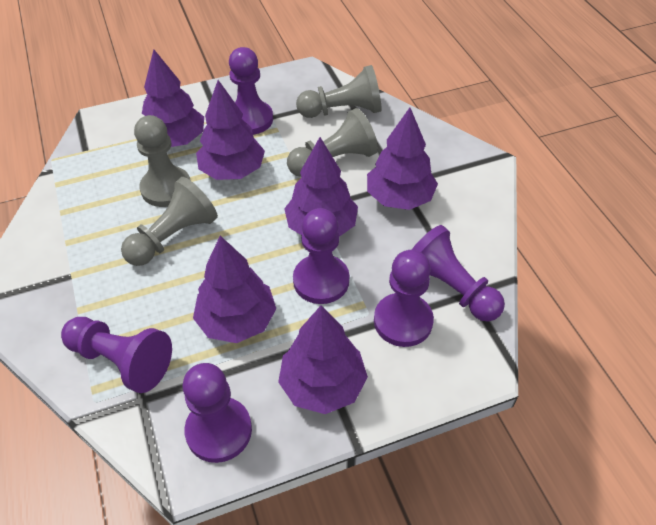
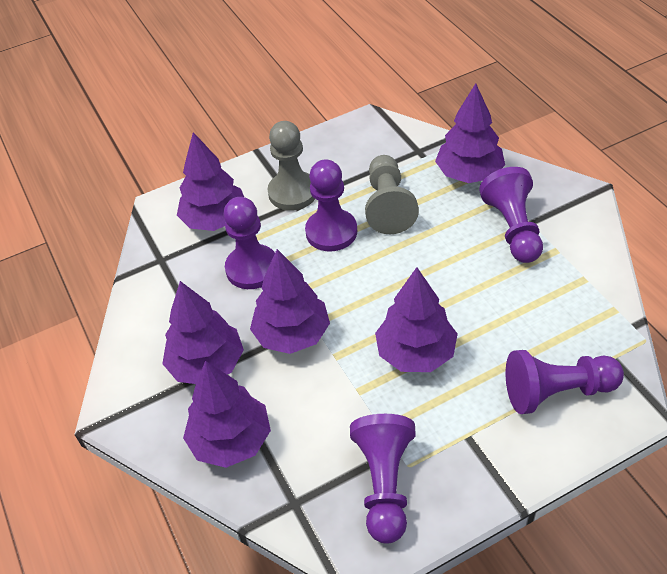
grey pawn: [121,177,218,266] [134,115,191,207] [287,108,378,177] [296,65,382,118] = 4 -> [267,121,315,210] [365,155,419,234] = 2
purple pawn: [61,317,172,393] [183,363,252,463] [229,47,273,135] [293,208,349,304] [374,250,434,347] [412,225,505,322] = 6 -> [223,197,275,289] [305,159,357,251] [350,414,416,543] [479,167,543,263] [506,350,624,414] = 5

